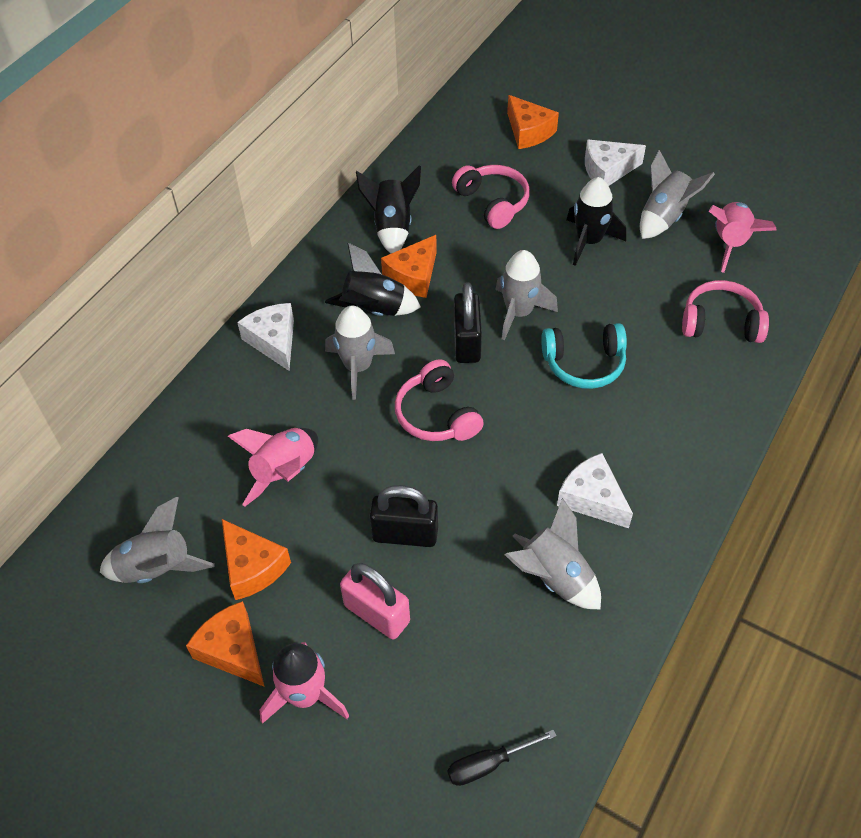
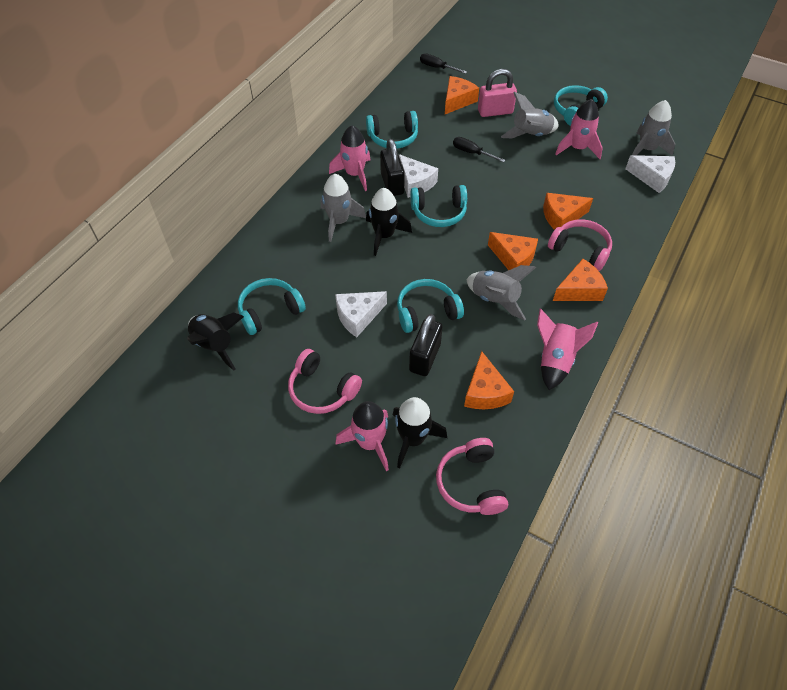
black screwdriver: [447,730,556,786] = 1 -> [420,53,467,74] [453,137,505,162] = 2
grey rocket: [100,497,215,583] [325,305,395,400] [495,250,558,340] [504,498,601,609] [640,150,715,239] = 5 -> [321,174,366,242] [466,265,536,320] [501,92,559,138] [632,100,675,156] = 4
orange cheese: [186,601,264,686] [222,519,291,600] [381,235,437,298] [507,95,559,149] = 4 -> [445,76,479,114] [464,351,514,409] [488,232,538,270] [543,193,593,230] [553,259,608,301] = 5
pink rocket: [228,428,318,507] [260,642,349,724] [709,202,777,273] = 3 -> [329,125,370,191] [335,401,389,471] [537,308,598,390] [555,99,603,159] = 4
turquoise headphones: [541,323,627,389] = 1 -> [238,278,306,335] [366,111,418,149] [397,279,464,333] [410,185,467,227] [554,85,608,126] = 5

